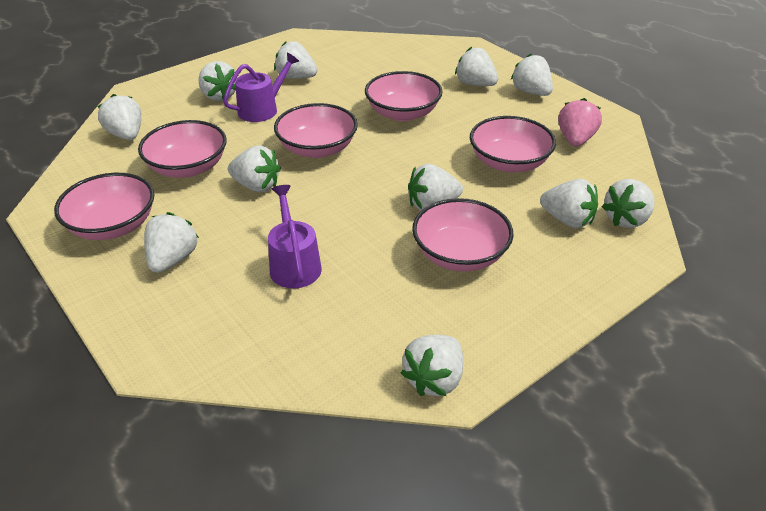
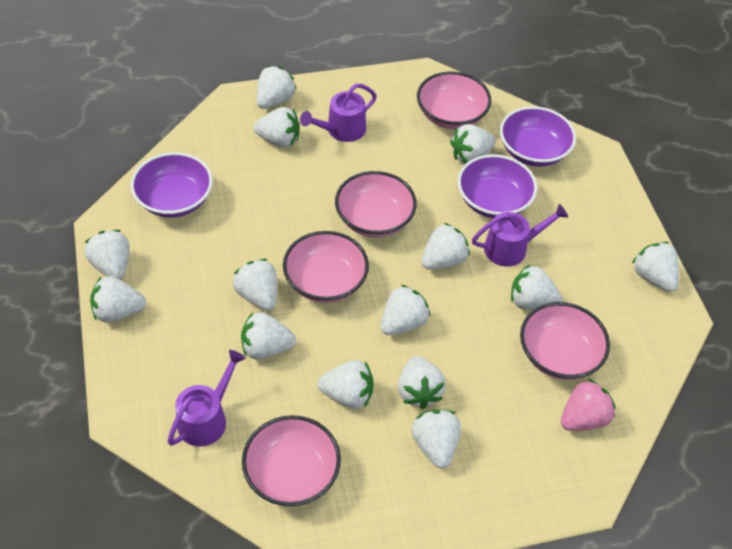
pink bowl: [54,173,154,240] [138,120,227,178] [274,103,358,158] [365,71,443,121] [412,198,514,272] [470,116,556,172] = 6 -> [242,415,341,506] [283,231,369,303] [335,171,417,237] [417,71,491,129] [520,302,610,380] = 5
purple bowl: none = 0 -> [130,152,213,218] [458,154,538,218] [500,106,576,167] = 3
purple watering can: [223,53,299,122] [268,185,322,288] = 2 -> [168,350,245,447] [300,84,377,142] [472,204,568,267] = 3
white strawberry: [97,94,141,140] [144,212,199,273] [198,61,236,101] [228,145,281,192] [274,41,317,79] [401,335,463,396] [408,164,463,210] [455,47,498,86] [511,54,553,96] [540,179,598,228] [602,179,655,228] = 11 -> [85,230,129,280] [90,276,146,323] [233,259,277,311] [241,312,296,359] [254,107,300,147] [256,66,296,109] [317,360,373,409] [381,285,430,335] [398,356,446,409] [412,409,461,468] [421,223,470,269] [450,124,496,164] [511,265,563,310] [632,242,679,292] = 14

